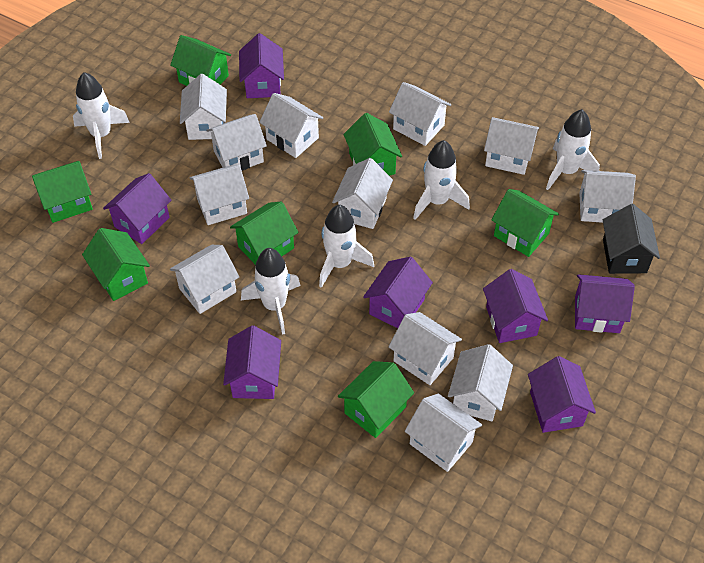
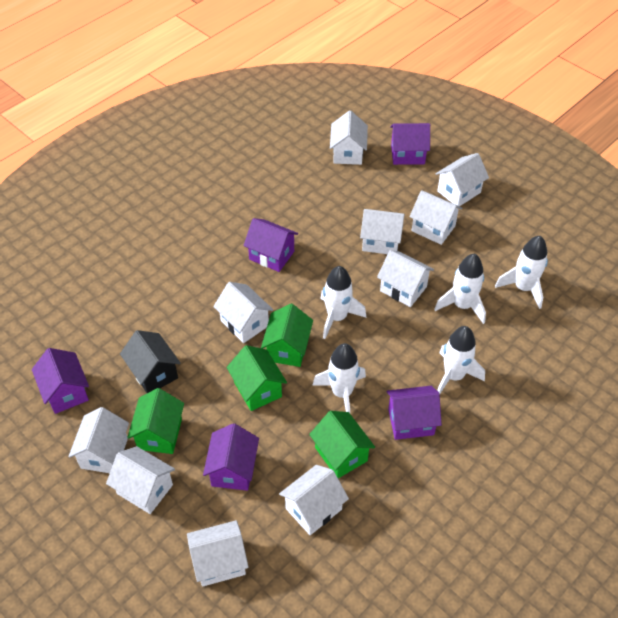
green house: [32,161,93,223] [82,228,150,301] [170,35,231,86] [230,201,299,265] [338,361,414,438] [344,113,402,176] [491,189,559,257] = 7 -> [127,388,184,454] [227,345,287,411] [261,304,313,367] [309,411,375,478] = 4
purple house: [103,173,172,244] [223,326,281,399] [239,33,284,98] [363,257,433,328] [483,269,548,343] [528,356,596,433] [575,274,635,333] = 7 -> [32,348,89,414] [203,423,259,491] [244,218,298,272] [387,386,442,440] [390,123,430,165] = 5
white house: [170,245,239,314] [180,74,227,140] [189,164,249,225] [206,114,267,171] [259,93,323,158] [332,158,393,229] [388,312,462,385] [389,82,451,146] [405,394,482,472] [448,344,513,421] [484,117,539,175] [579,170,636,223] = 12 -> [68,407,129,473] [106,446,175,514] [187,520,249,587] [213,282,273,343] [279,465,349,535] [330,110,368,165] [360,209,405,254] [377,250,434,307] [409,190,463,245] [435,153,489,206] = 10

